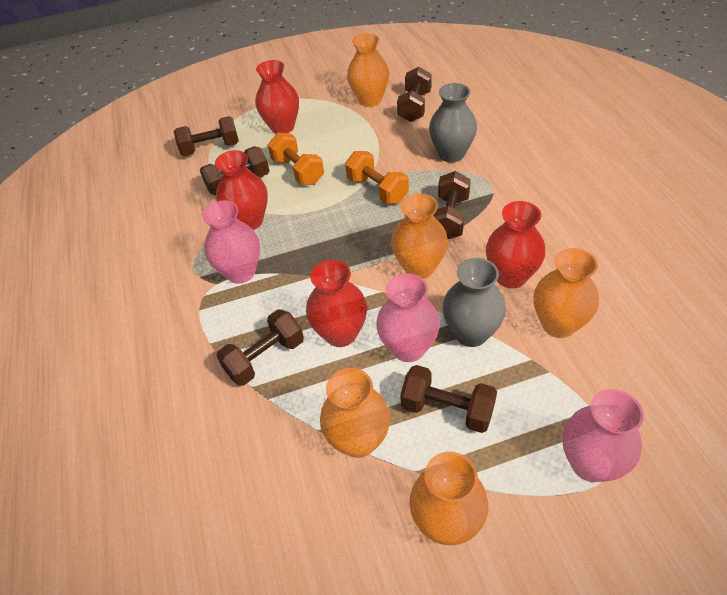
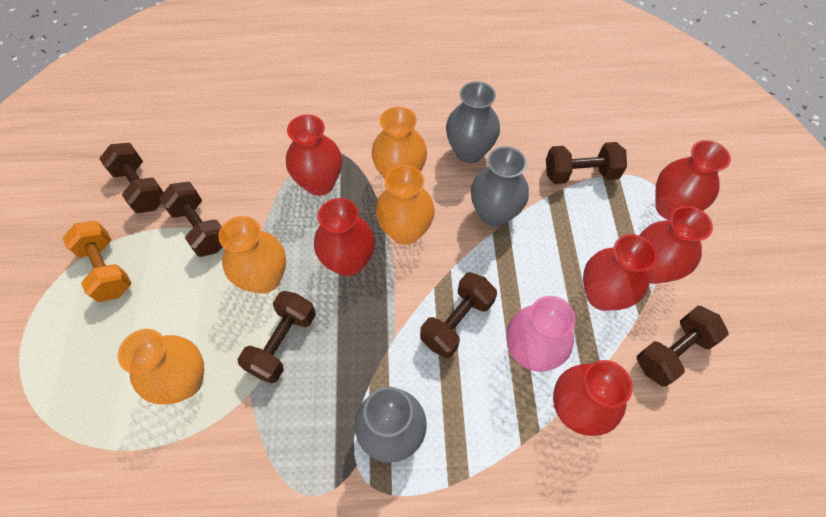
grey vase: [429,83,477,163] [442,258,506,347] = 2 -> [355,387,427,463] [446,81,500,163] [471,146,529,227] = 3
orange dumbbell: [268,133,324,185] [345,151,409,204] = 2 -> [62,221,131,302] = 1
orange vase: [320,368,390,458] [347,33,389,107] [391,193,448,279] [409,452,488,546] [534,248,599,338] = 5 -> [118,329,204,405] [218,216,286,293] [372,107,427,179] [376,165,435,245] = 4
pink vase: [202,200,260,284] [376,274,440,362] [563,389,644,482] = 3 -> [506,296,576,372] = 1
red vase: [215,150,268,230] [255,60,299,134] [306,260,367,347] [486,201,545,289] = 4 -> [286,115,342,196] [314,198,375,276] [553,360,633,436] [583,234,657,311] [640,206,713,284] [655,140,731,220] = 6

